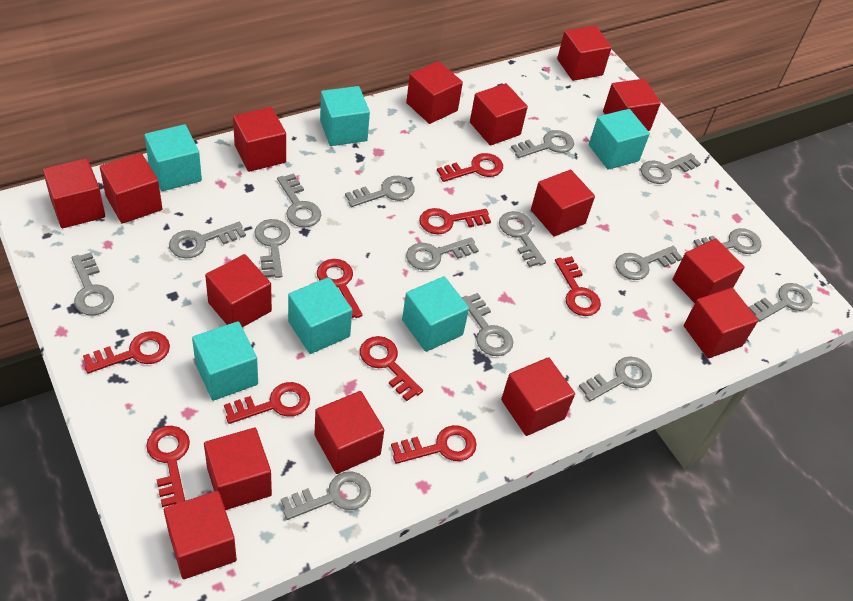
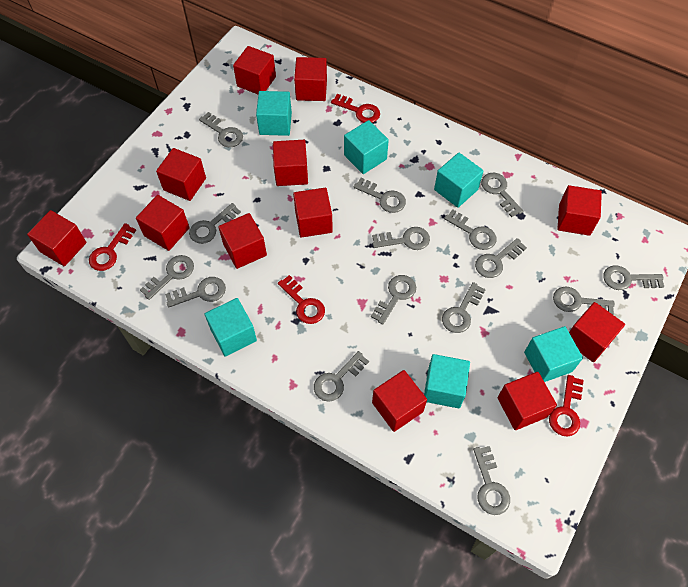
red cube: [43,158,105,228] [100,153,162,224] [164,491,237,579] [204,428,272,510] [205,254,272,327] [233,107,286,172] [314,391,384,474] [406,61,463,124] [470,83,528,145] [501,357,575,436] [531,170,595,237] [557,26,612,81] [603,79,661,131] [673,238,745,303] [684,288,758,358] = 15 -> [27,210,87,266] [136,195,190,251] [156,148,206,201] [218,213,267,269] [233,46,276,94] [273,140,308,186] [293,188,333,238] [294,57,327,101] [372,370,427,432] [497,372,557,430] [557,185,602,236] [569,302,625,362] = 12
red key: [83,331,170,374] [146,426,190,507] [224,382,310,424] [317,259,362,318] [360,336,423,401] [391,425,477,464] [419,208,491,234] [437,153,503,182] [555,256,601,316] = 9 -> [89,223,136,271] [278,275,325,324] [331,94,380,123] [549,375,584,436] = 4

